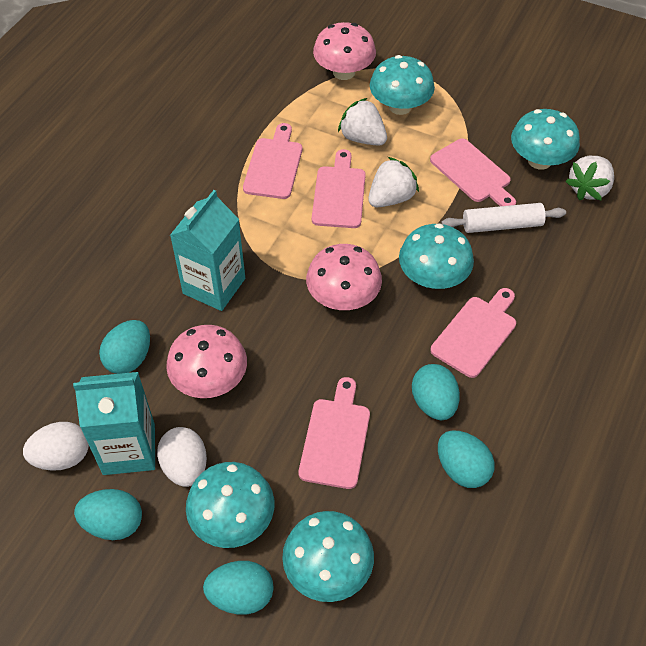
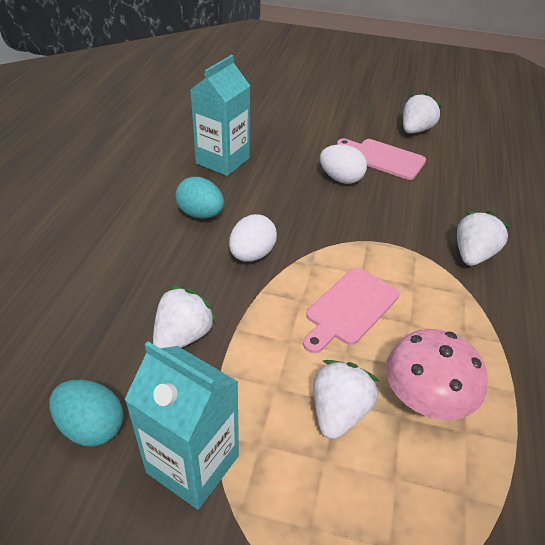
pink cutting board: [243,123,302,199] [298,377,370,489] [312,149,366,228] [430,139,516,206] [431,288,516,378] = 5 -> [303,268,400,353] [337,139,426,180] = 2
pink mushroom: [166,325,247,398] [306,244,382,310] [313,22,376,80] = 3 -> [386,329,487,420] = 1
turquoise egg: [74,489,142,540] [99,320,150,374] [203,561,274,615] [412,364,460,420] [438,430,494,488] = 5 -> [49,380,123,446] [176,177,224,219] = 2
turquoise mushroom: [186,462,274,548] [282,511,374,602] [370,55,435,115] [399,223,474,289] [511,109,580,170] = 5 -> none = 0
white rolling pin: [441,203,566,233] = 1 -> none = 0
white strawberry: [338,98,387,146] [368,157,419,207] [565,156,614,201] = 3 -> [153,286,217,348] [314,360,379,439] [403,92,442,133] [457,211,511,266] = 4

